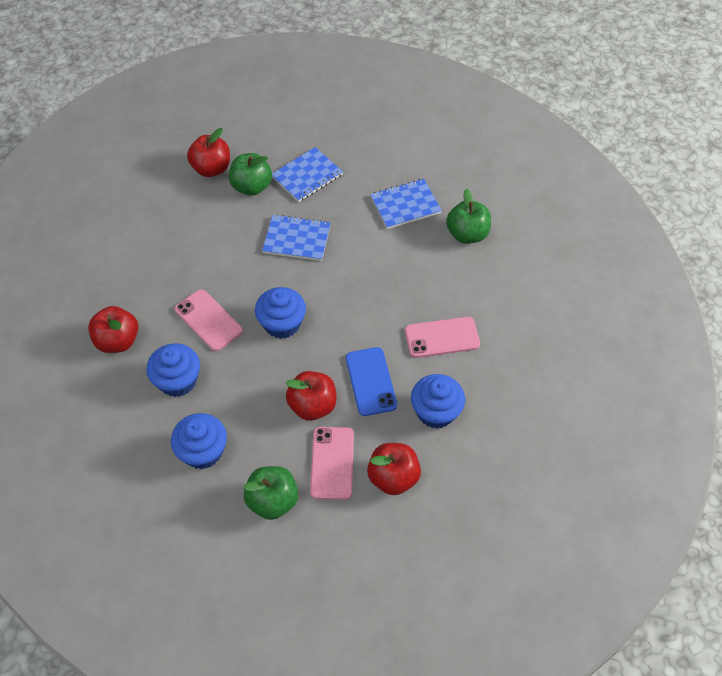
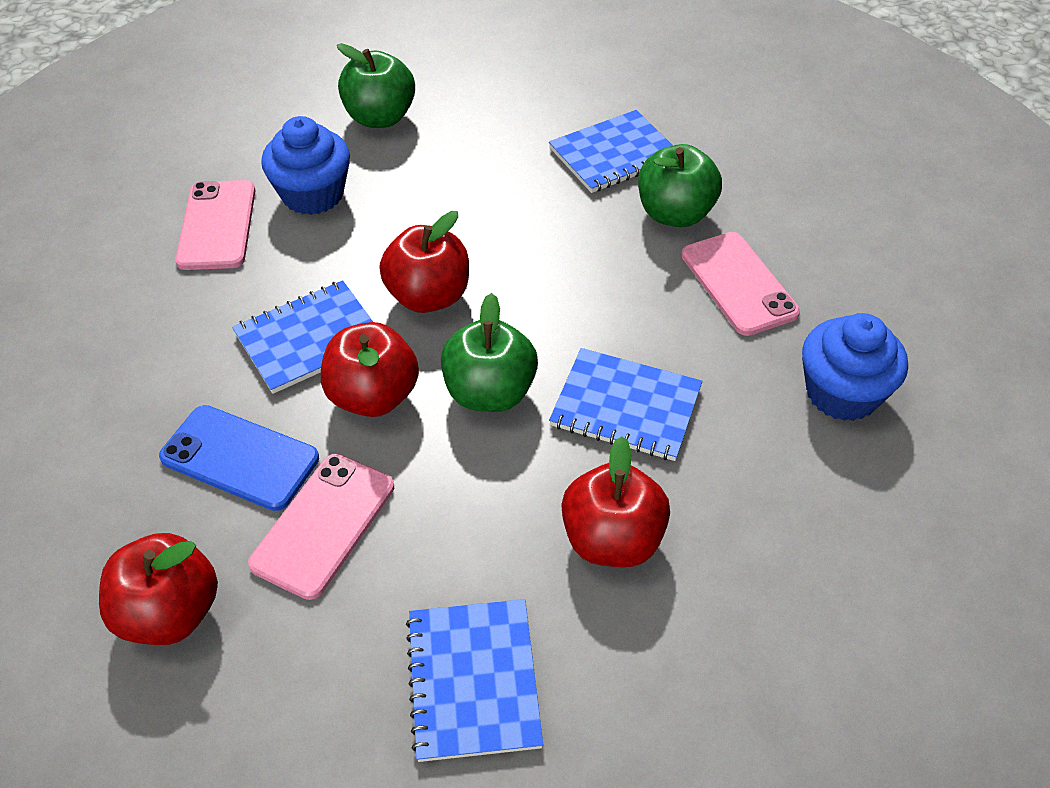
blue cupcake: [146,343,200,397] [171,413,227,469] [255,287,306,339] [411,374,465,429] = 4 -> [261,116,350,215] [802,313,908,421] = 2
blue notebook: [262,214,331,261] [272,147,343,202] [370,179,442,229] = 3 -> [232,280,373,394] [406,599,543,762] [549,110,673,193] [549,348,703,461] = 4

